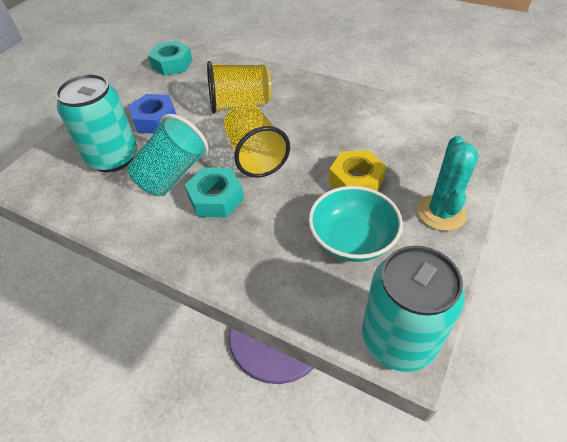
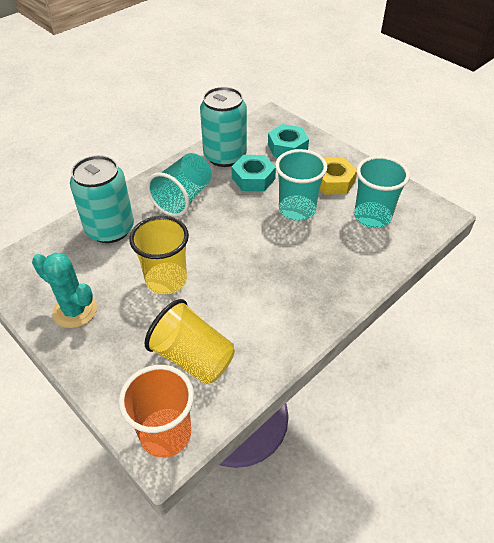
blue nut: [128,94,176,134] = 1 -> none = 0
orange cup: none = 0 -> [119,365,194,458] = 1
turquoise bowl: [308,186,403,262] = 1 -> none = 0
turquoise cup: [128,114,209,196] = 1 -> [147,153,212,217] [275,149,327,221] [354,156,410,228] = 3

